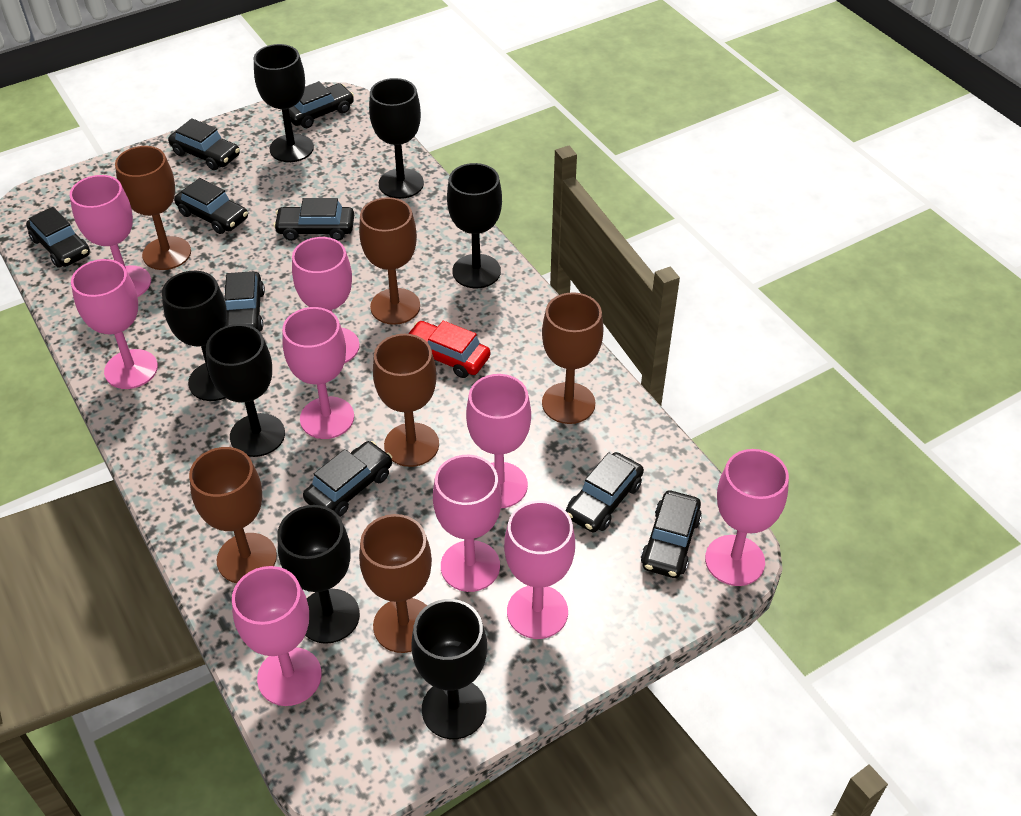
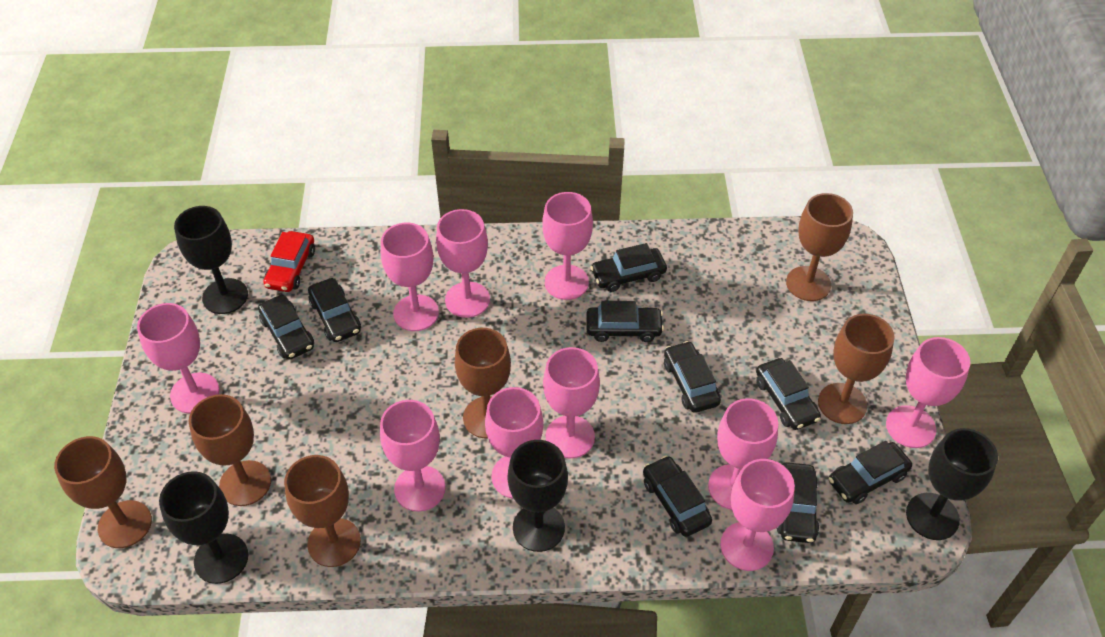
black goblet: [162,271,227,401] [206,324,285,457] [254,44,314,162] [277,505,360,644] [369,78,424,199] [411,599,487,739] [447,163,502,288] = 7 -> [159,471,248,584] [174,206,248,314] [508,440,568,552] [906,428,998,540] = 4
pink goblet: [70,175,151,297] [71,259,158,389] [232,566,322,706] [282,307,354,439] [292,237,360,363] [433,455,502,592] [466,374,531,508] [504,501,575,639] [705,449,789,586] = 9 -> [137,303,219,414] [380,400,446,511] [381,223,439,331] [436,209,490,318] [485,387,544,499] [542,192,593,300] [543,347,600,458] [708,398,778,510] [720,459,795,571] [886,337,970,448] = 10

